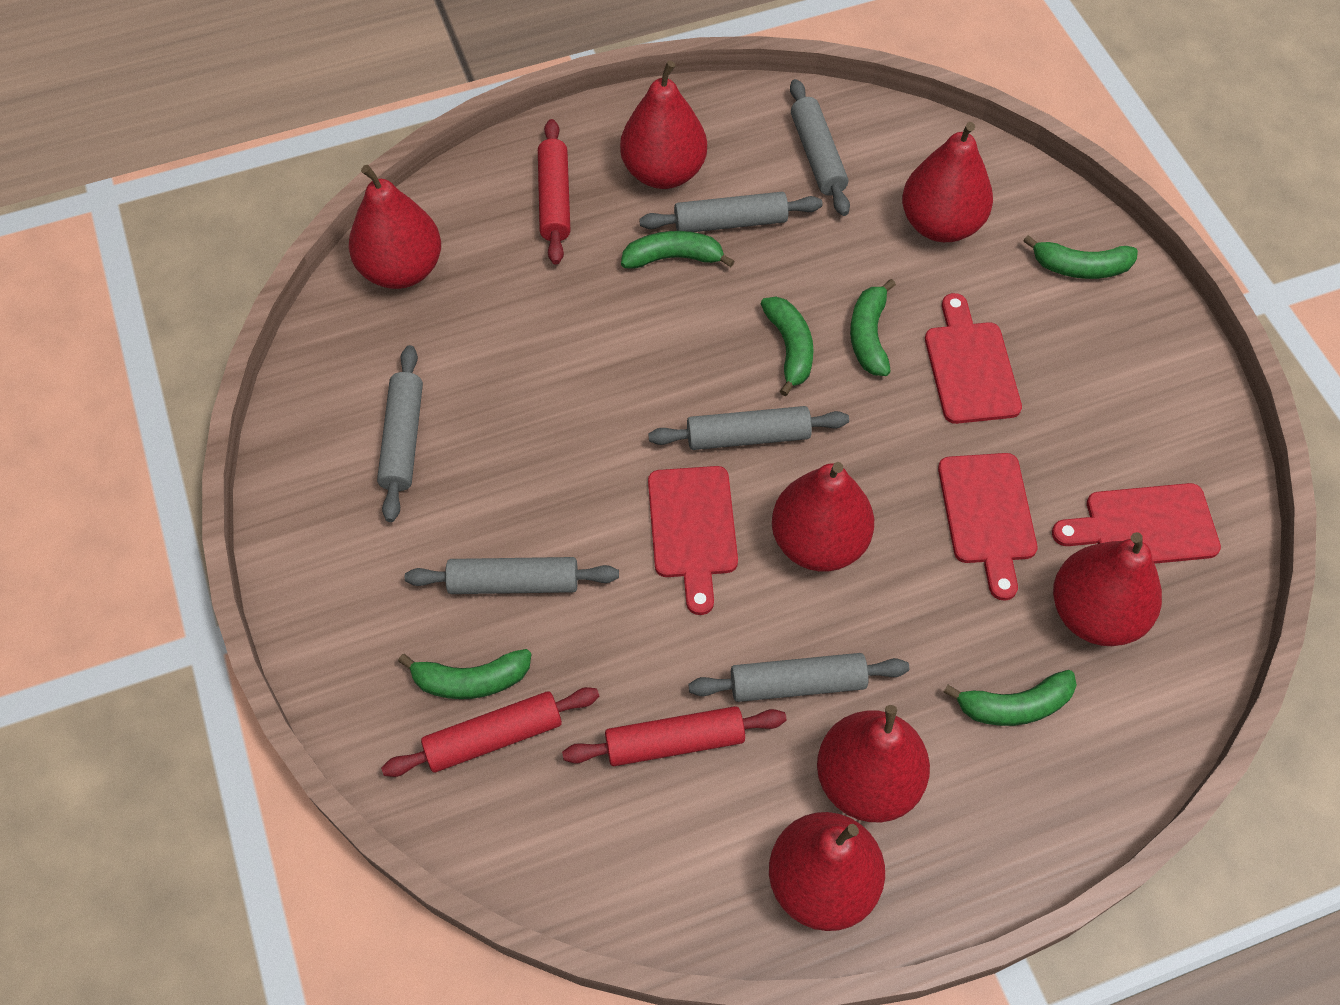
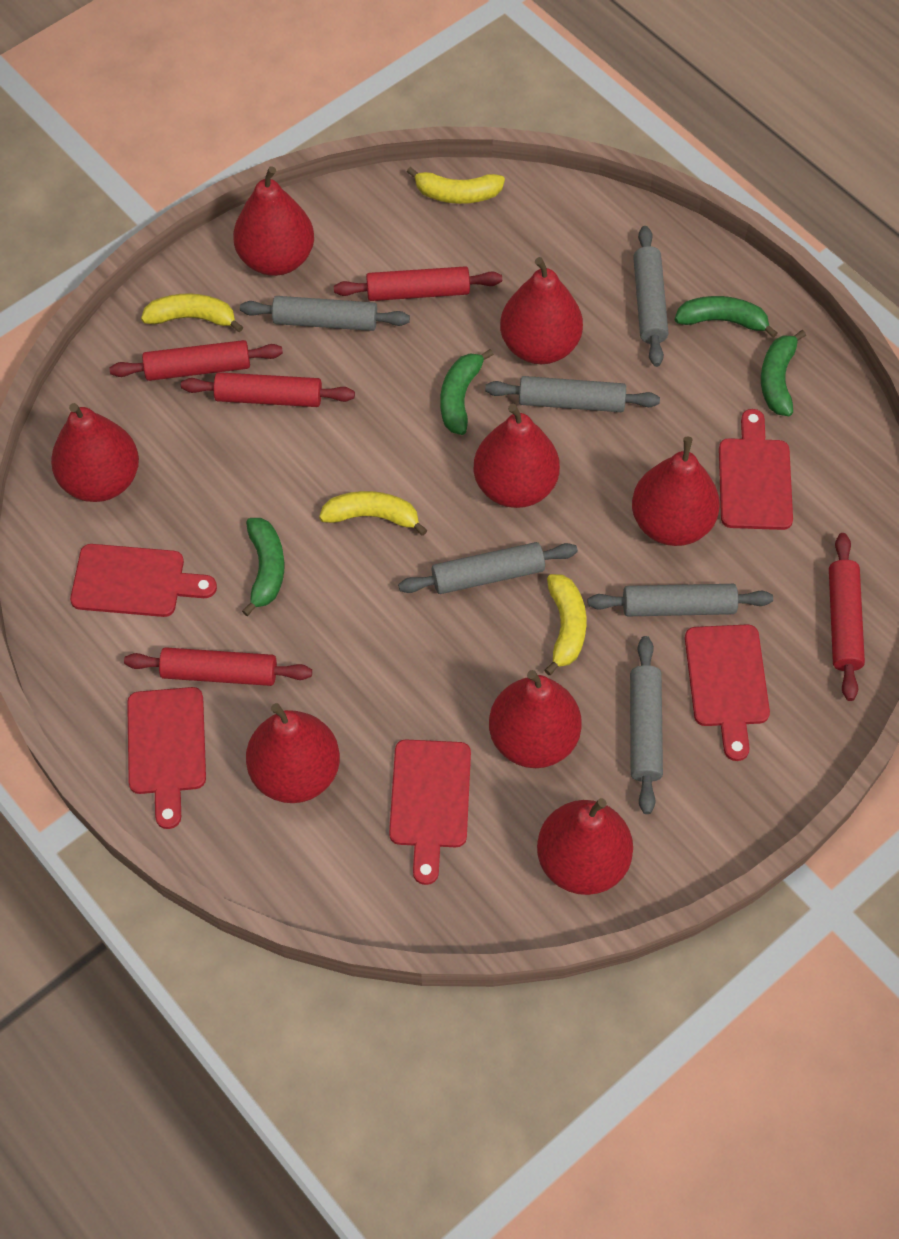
green banana: [398,649,531,699] [621,231,735,269] [761,297,814,396] [850,279,896,376] [943,670,1077,726] [1023,235,1138,279] = 6 -> [242,518,284,616] [441,349,494,435] [675,296,777,338] [761,330,806,416] = 4
red cutting board: [648,466,738,615] [925,293,1022,424] [938,453,1037,601] [1052,483,1221,564] = 4 -> [70,544,217,617] [127,687,206,829] [389,740,471,885] [685,624,770,761] [719,409,793,530] = 5
red pear: [349,165,441,289] [620,61,707,189] [769,812,885,931] [772,462,874,572] [817,705,930,822] [902,122,993,242] [1053,532,1162,646] = 7 -> [51,403,139,502] [233,166,314,276] [246,703,340,803] [474,404,560,508] [489,670,582,768] [500,257,583,364] [537,798,633,895] [632,436,720,546] = 8
red rolling pin: [381,687,600,777] [538,119,570,265] [562,706,786,766] = 3 -> [109,340,283,381] [124,647,312,686] [181,372,355,407] [334,266,502,301] [829,533,865,701] = 5
yellow banana: none = 0 -> [141,293,243,332] [319,491,427,536] [407,167,505,204] [544,574,587,675] = 4

